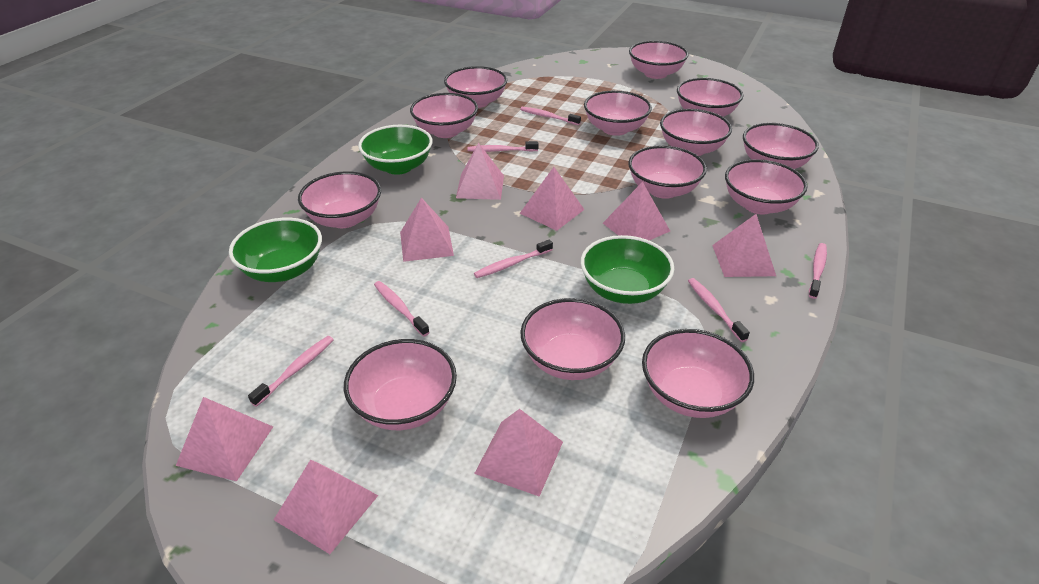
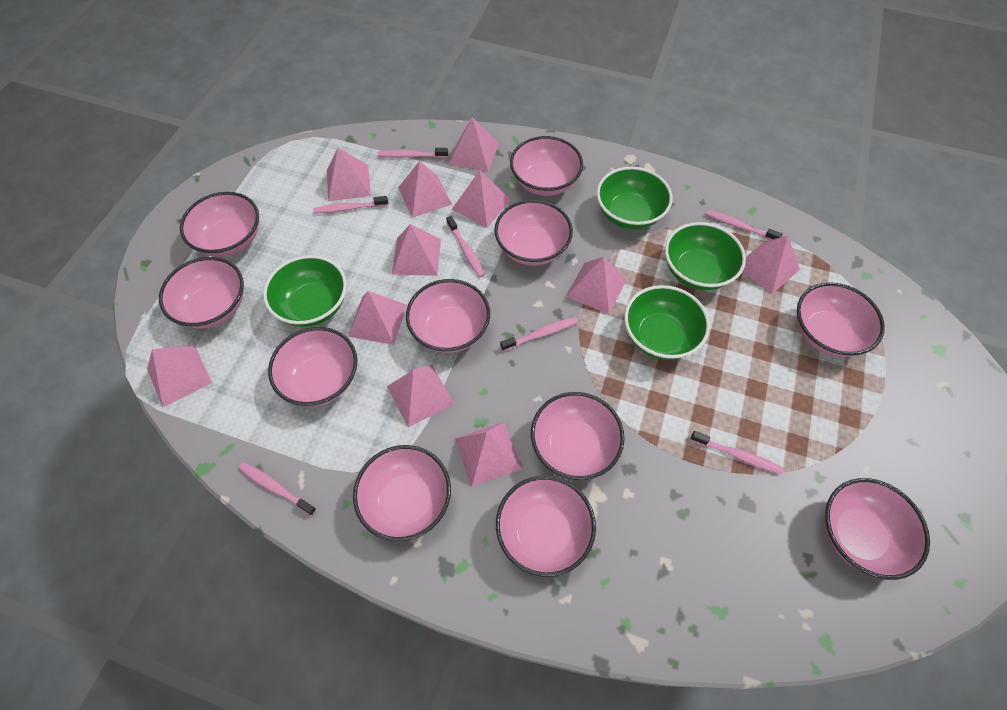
green bowl: [229,218,322,282] [358,125,433,175] [580,235,675,304] = 3 -> [263,255,347,327] [597,167,673,229] [624,285,710,360] [665,222,746,290] = 4
pink bowl: [298,171,381,228] [344,339,457,430] [410,93,478,138] [444,66,507,108] [520,298,625,380] [584,90,652,136] [628,145,707,199] [629,41,688,79] [642,329,754,418] [660,109,732,156] [677,78,743,117] [725,159,808,214] [743,123,819,169] = 13 -> [159,257,244,329] [180,192,259,257] [268,327,358,406] [353,445,451,541] [406,279,490,353] [494,200,573,266] [496,476,596,577] [510,136,583,196] [531,392,625,480] [797,283,885,357] [825,478,930,580] = 11
pink pyramid: [176,397,273,481] [274,459,378,554] [400,198,454,262] [456,143,504,200] [474,409,563,497] [520,167,585,231] [603,182,670,240] [712,214,776,277] = 8 -> [147,346,212,407] [327,148,371,201] [348,291,407,345] [387,365,454,427] [392,224,441,276] [398,161,452,218] [449,117,499,172] [452,170,510,228] [455,422,522,487] [566,257,626,314] [743,235,800,294] = 11

